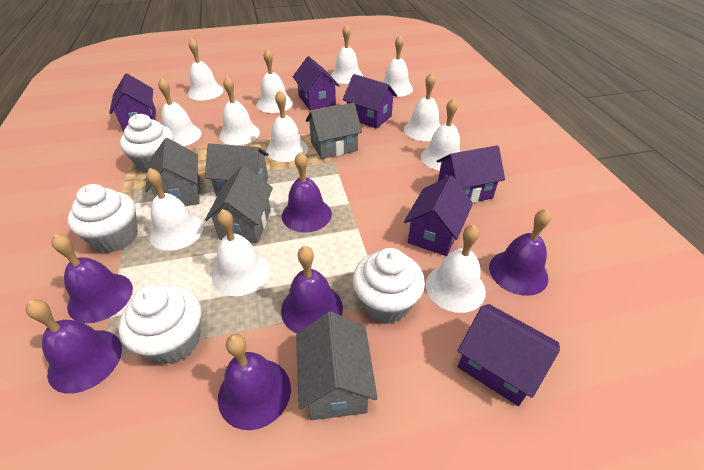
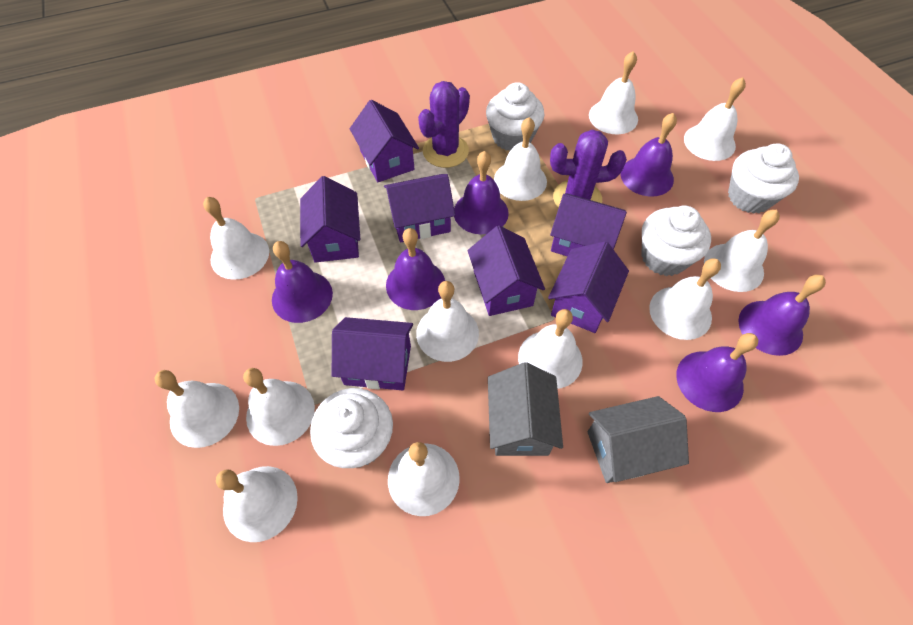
grey house: [145,138,199,206] [205,143,269,196] [205,166,273,243] [296,311,378,420] [306,103,362,159] = 5 -> [488,362,563,456] [587,396,689,483] = 2
purple cactus: none = 0 -> [418,81,470,168] [550,130,627,208] = 2
purple house: [109,73,156,131] [293,56,340,111] [343,74,397,129] [404,175,473,256] [437,145,505,203] [458,304,560,406] = 6 -> [300,176,360,263] [332,317,413,390] [350,100,419,182] [384,174,455,243] [467,225,545,316] [548,241,629,333] [550,193,627,257] = 7

